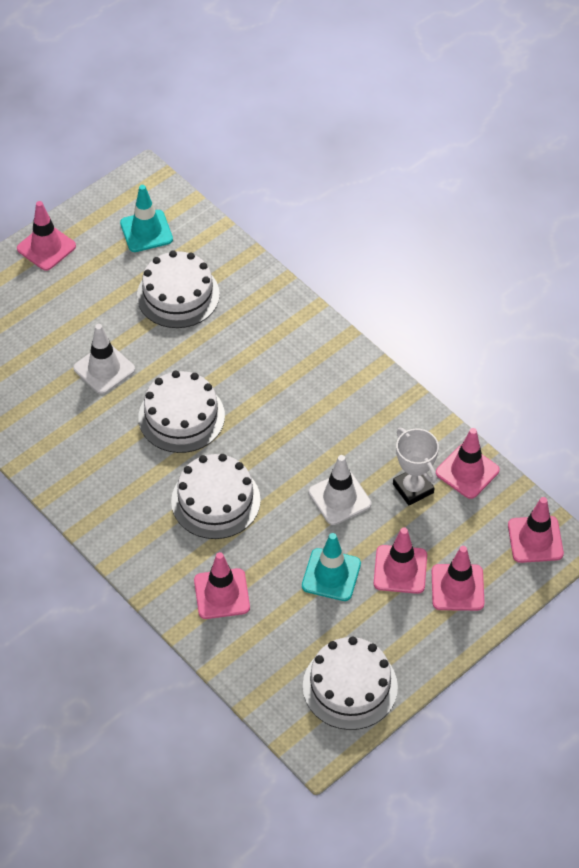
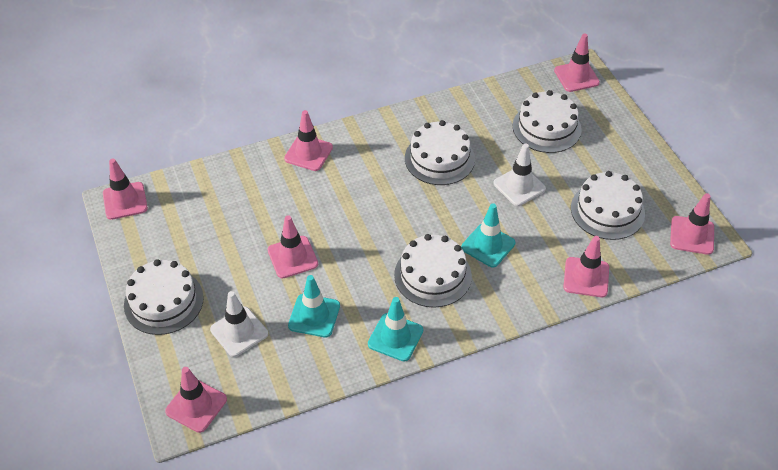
pink traffic cone: [17,201,76,271] [194,552,250,619] [374,527,427,594] [432,546,485,611] [436,428,500,499] [508,497,564,563] = 6 -> [103,159,148,220] [165,367,227,433] [267,215,318,279] [284,110,333,171] [554,33,600,92] [563,236,609,297] [670,193,714,255] = 7
turquoise traffic cone: [120,185,173,252] [302,533,361,601] = 2 -> [288,275,340,337] [368,297,423,361] [461,203,515,268] = 3
white cake: [137,250,220,328] [138,371,225,453] [171,454,261,539] [303,637,398,730] = 4 -> [124,259,204,335] [394,234,472,308] [405,120,475,185] [513,90,582,153] [571,171,645,240] = 5
white trophy: [393,428,439,506] = 1 -> none = 0

